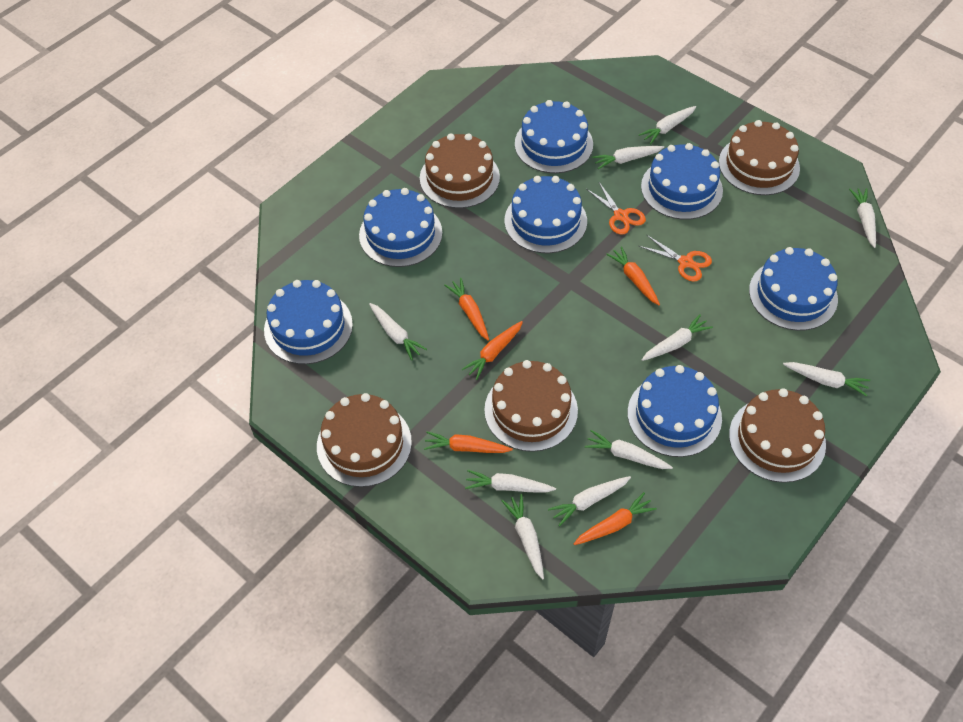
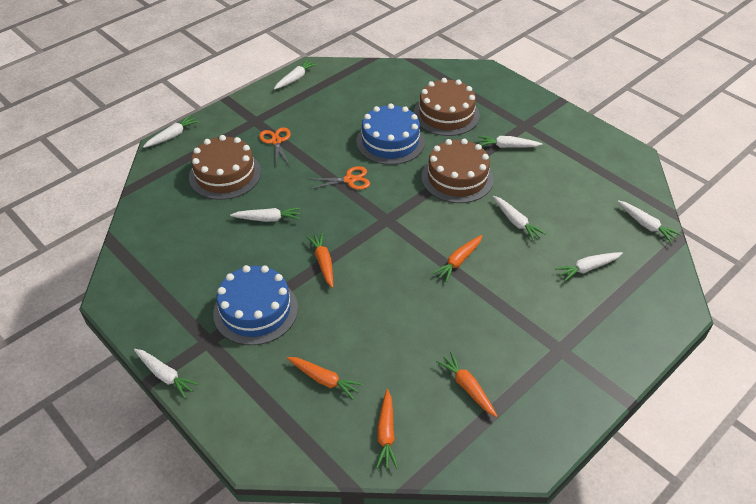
blue cake: [264,280,353,364] [359,188,442,267] [504,176,587,253] [515,100,593,173] [628,365,722,457] [641,143,723,220] [749,247,838,331] = 7 -> [213,265,298,345] [356,104,425,165] = 2
brown cake: [317,393,412,487] [420,133,500,208] [484,360,578,452] [719,120,800,195] [729,388,826,483] = 5 -> [189,135,261,200] [414,78,480,136] [421,139,494,203] = 3
white carrot: [369,303,427,360] [465,470,556,493] [502,494,544,580] [548,476,631,527] [585,430,673,469] [592,146,664,169] [639,106,696,144] [642,315,713,361] [783,362,870,396] [849,188,876,248] = 10 -> [134,349,199,399] [143,115,199,148] [230,207,301,222] [274,59,318,89] [478,136,543,148] [493,196,546,241] [555,252,623,281] [617,200,681,243] = 8

